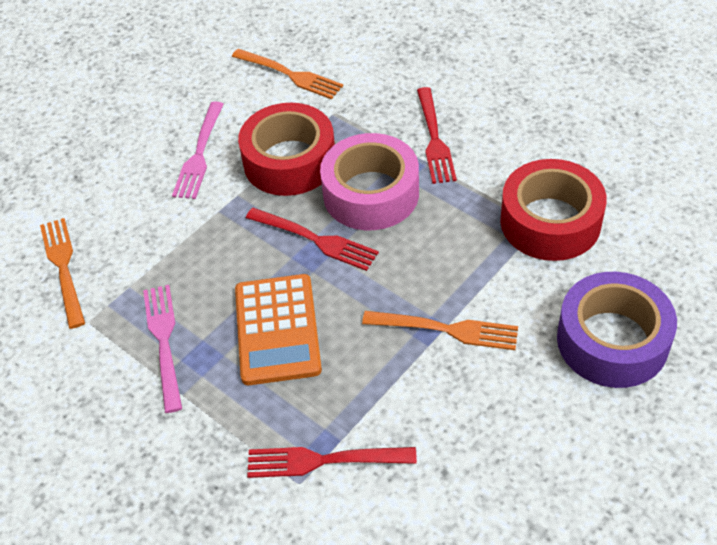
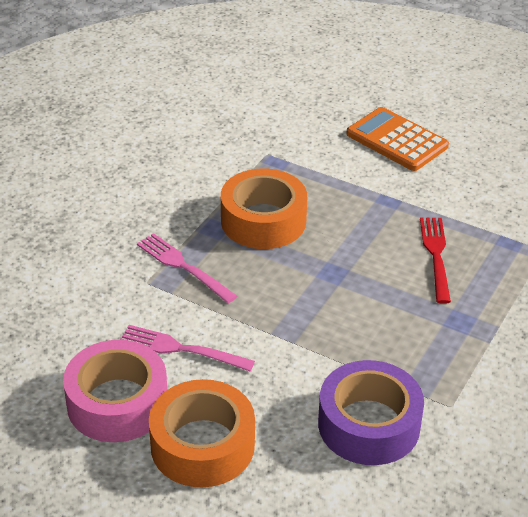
orange fork: [40,218,85,329] [232,49,343,99] [362,311,518,350] = 3 -> none = 0
orange tape: none = 0 -> [149,379,255,487] [221,169,307,249] = 2
red fork: [246,208,379,271] [247,447,417,478] [417,87,457,184] = 3 -> [420,217,451,304] = 1
red tape: [238,103,335,196] [500,159,607,261] = 2 -> none = 0

